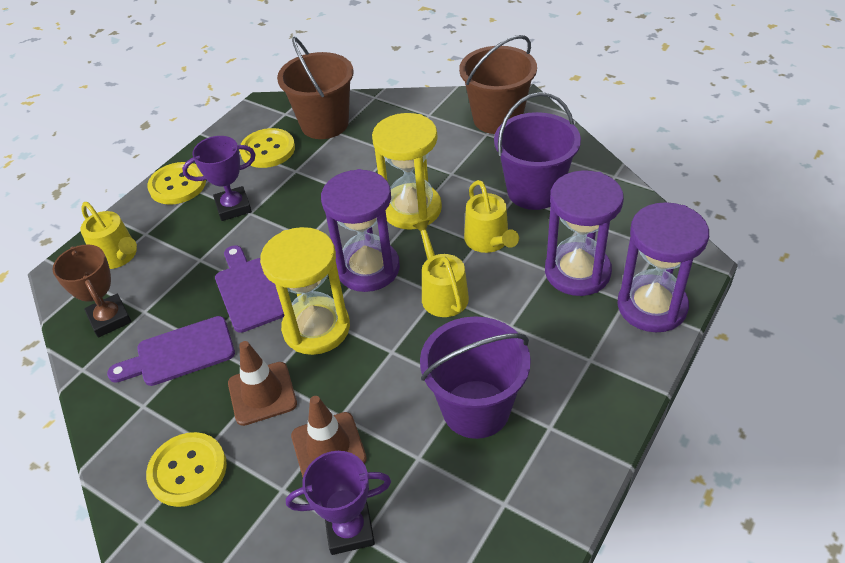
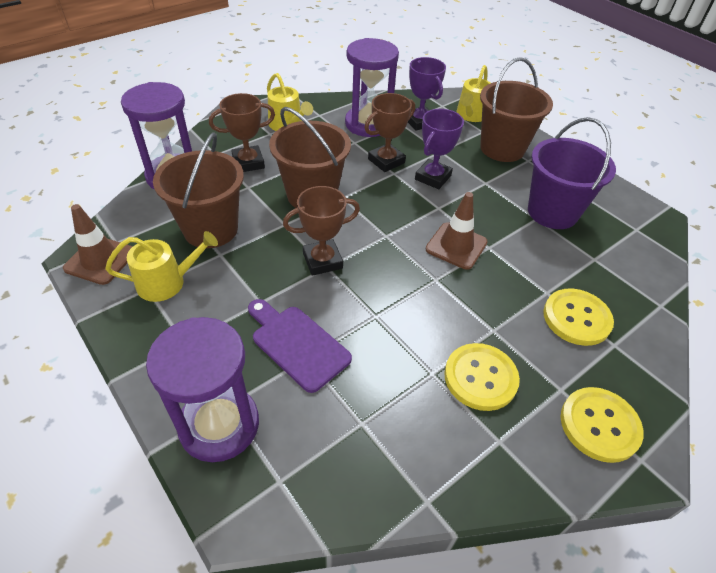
brown bucket: [277,37,354,139] [459,35,537,134] = 2 -> [153,132,244,248] [269,107,351,208] [480,57,553,162] = 3
brown trophy: [53,245,132,338] = 1 -> [209,93,275,172] [283,186,360,276] [364,93,415,172] = 3
purple bucket: [420,316,531,439] [494,92,581,210] = 2 -> [528,117,616,229] = 1
purple cutting board: [107,316,235,386] [215,245,284,333] = 2 -> [248,299,352,393] = 1
yellow hourglass: [260,227,350,355] [372,113,442,230] = 2 -> none = 0

